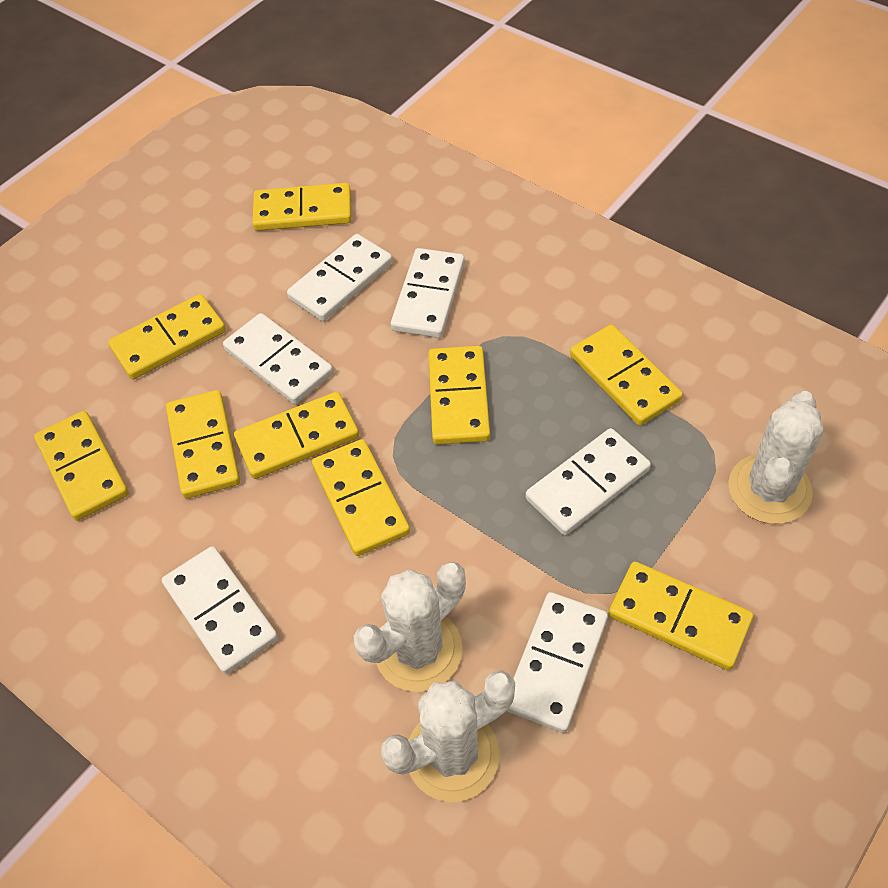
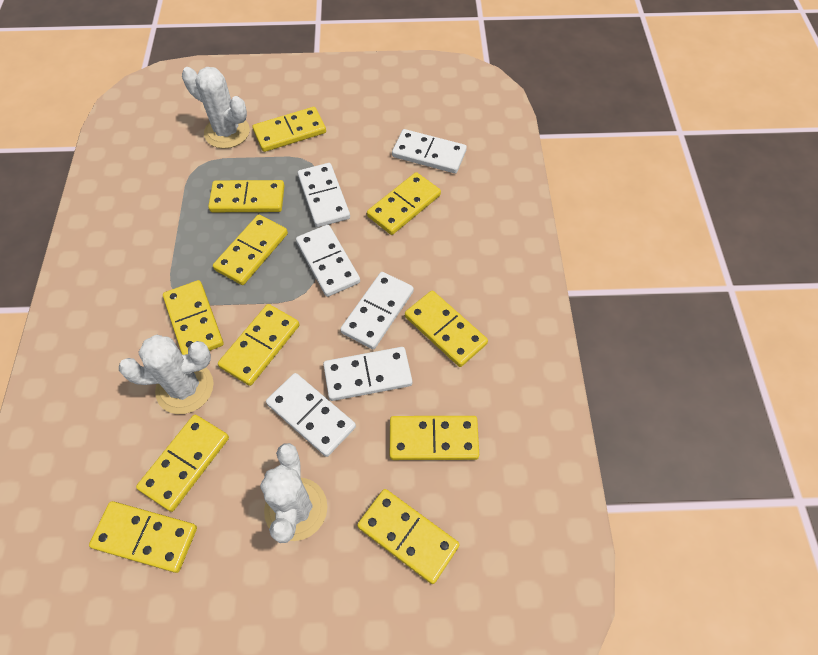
yellow domino: [34,411,129,521] [108,294,226,380] [166,390,240,498] [234,392,359,479] [252,183,351,231] [312,439,410,556] [428,346,490,444] [570,325,683,426] [609,562,753,670] = 9 -> [89,501,197,573] [136,415,229,512] [163,280,224,355] [208,180,285,212] [213,215,288,285] [218,304,299,386] [253,107,326,152] [357,489,460,584] [367,172,441,235] [390,416,479,460] [405,291,488,367] = 11

